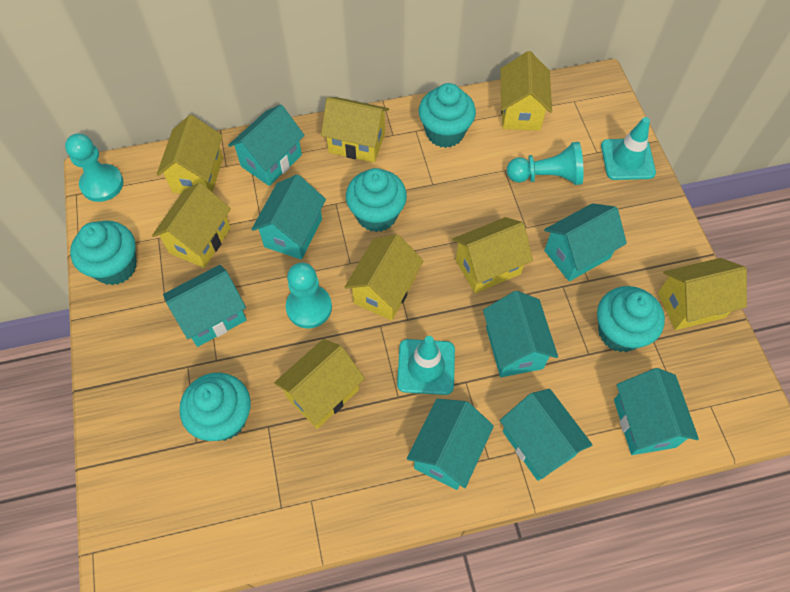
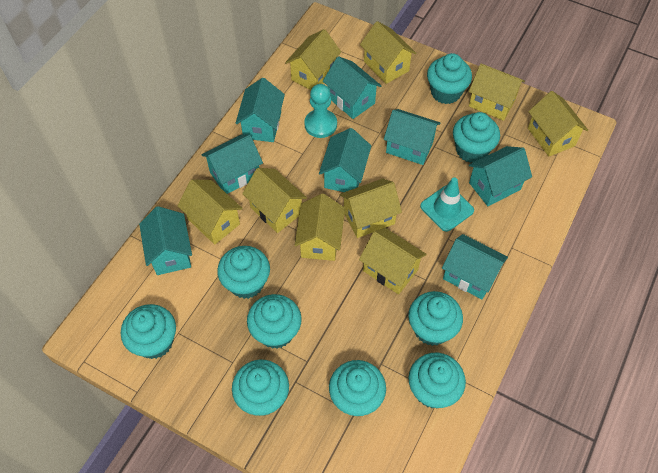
turquoise cupcake: [70,221,137,285] [180,373,251,441] [346,168,407,232] [419,83,476,148] [597,286,665,352] = 5 -> [121,304,176,359] [217,246,270,299] [232,360,289,416] [247,294,302,349] [329,360,386,416] [408,291,463,346] [408,353,466,408] [427,53,472,104] [453,112,500,163] = 9
turquoise pawn: [65,134,124,202] [286,263,332,328] [507,142,584,185] = 3 -> [304,84,337,138] = 1
turquoise traffic cone: [397,336,455,395] [601,117,656,180] = 2 -> [420,177,474,232] = 1
yellow house: [152,183,231,268] [157,115,223,194] [274,339,365,429] [321,97,389,163] [345,234,423,321] [452,217,533,293] [500,51,552,131] [658,258,747,330] = 8 -> [177,180,243,245] [242,168,307,233] [285,29,341,90] [295,193,345,261] [340,178,402,238] [359,228,426,294] [360,21,416,84] [469,64,525,121] [528,91,588,156] = 9

